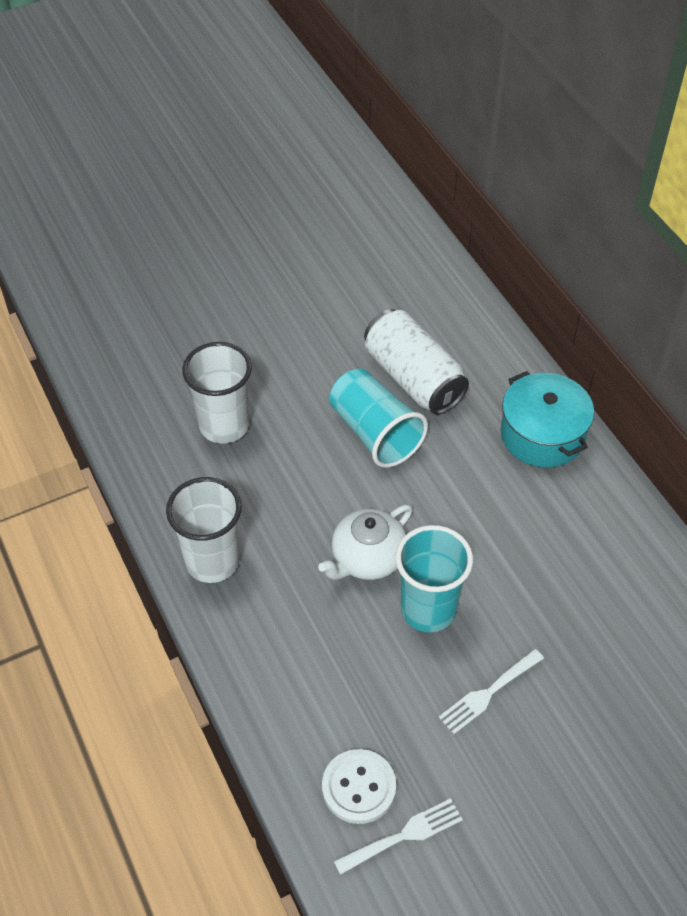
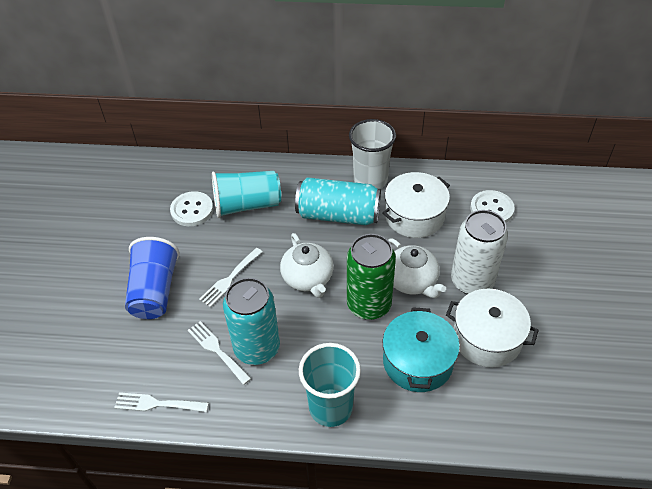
blue cup: none = 0 -> [125,237,180,319] = 1
green can: none = 0 -> [347,234,396,320] = 1
turquoise can: none = 0 -> [223,278,280,365] [295,177,381,225] = 2
white button: [322,749,396,824] = 1 -> [170,191,213,226] [470,190,515,223] = 2
white cup: [166,477,242,583] [182,342,252,444] = 2 -> [349,119,396,189] = 1
white fork: [334,798,463,875] [438,649,544,734] = 2 -> [114,392,209,412] [188,321,251,385] [199,248,262,307] = 3
white pot: none = 0 -> [382,172,450,238] [446,289,539,367] = 2
white teapot: [318,505,413,580] = 1 -> [280,233,333,298] [388,238,446,298] = 2

